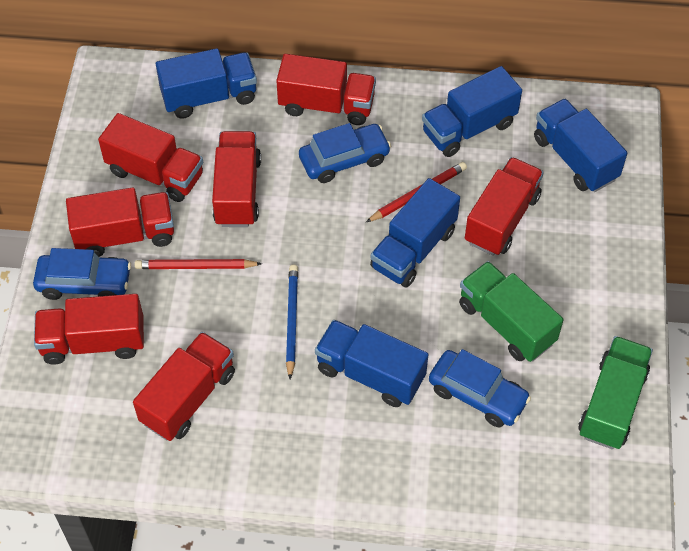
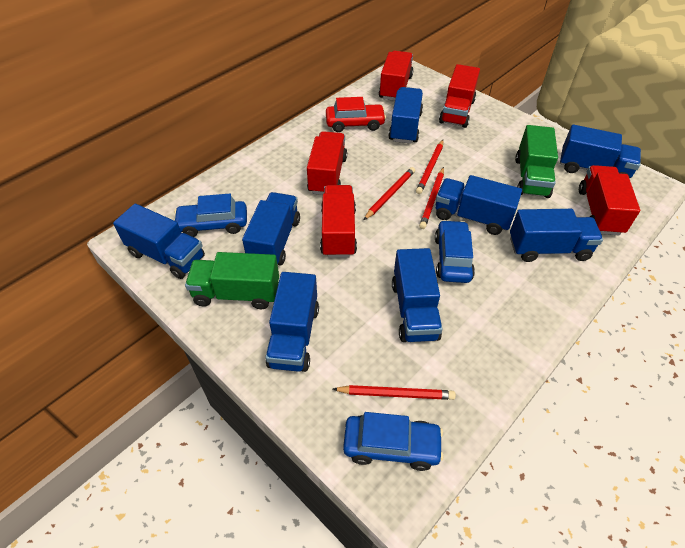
blue pencil: [286,265,298,379] = 1 -> none = 0
blue truck: [156,48,257,119] [315,320,428,407] [370,178,460,288] [422,66,522,157] [534,99,627,192] = 5 -> [113,204,205,279] [242,192,300,266] [266,272,319,372] [388,87,423,144] [392,248,442,342] [435,175,522,235] [510,209,603,262] [560,125,641,179] = 8
red car: none = 0 -> [326,97,386,132] = 1
red pencil: [135,259,262,269] [366,162,467,222] = 2 -> [333,385,456,400] [364,167,415,220] [416,140,443,194] [419,167,444,229] = 4
red truck: [34,294,144,365] [66,187,174,257] [98,113,203,202] [133,332,235,441] [212,131,261,227] [276,54,376,125] [465,157,544,256] = 7 -> [307,131,347,195] [320,185,357,258] [379,51,413,101] [439,64,480,128] [579,165,640,235] = 5

